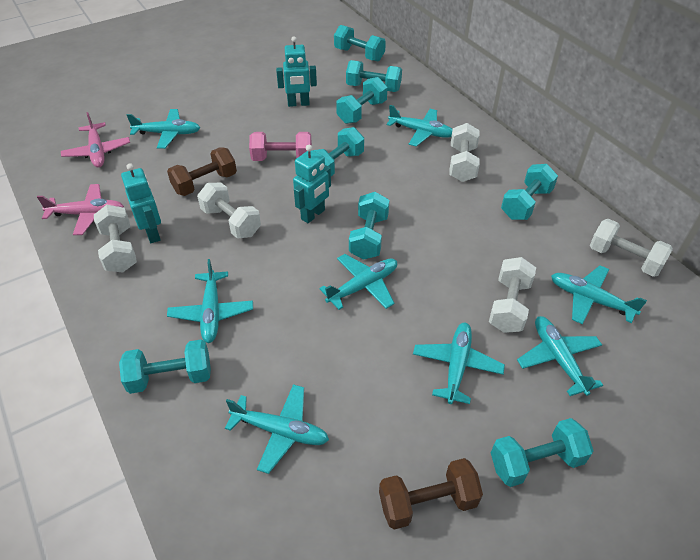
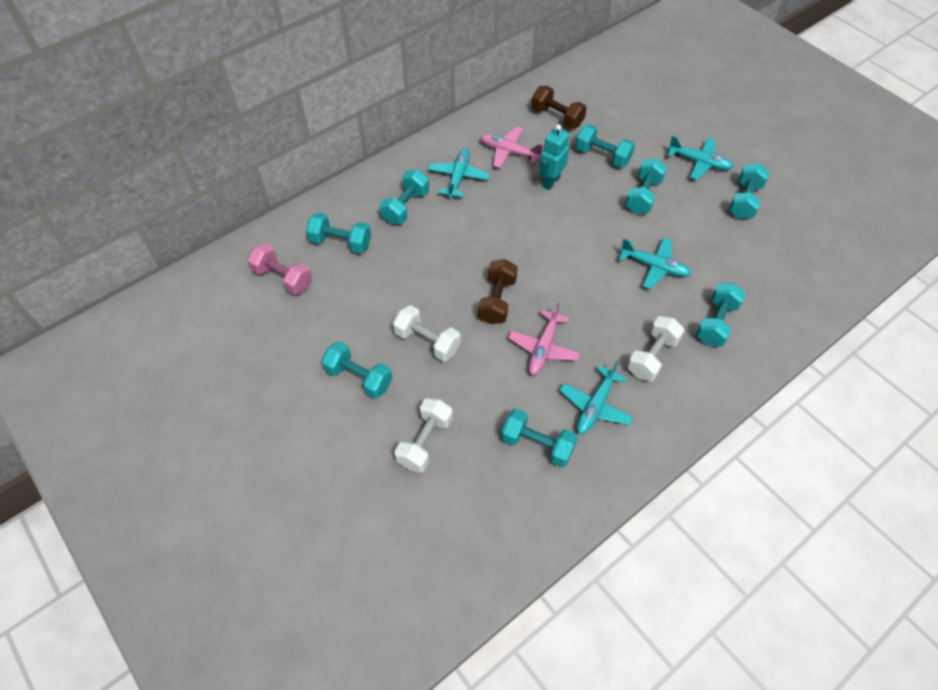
turquoise plane: [127,109,200,149] [167,259,253,343] [225,384,329,474] [319,254,397,310] [387,105,453,146] [413,323,505,404] [517,316,603,396] [551,266,647,324] = 8 -> [428,149,490,198] [559,361,633,434] [619,237,691,289] [668,136,733,180] = 4
turquoise robot: [121,163,161,243] [276,36,317,107] [293,145,331,223] = 3 -> [540,124,569,190] = 1
white dumbbell: [94,205,137,273] [197,183,261,239] [449,123,480,182] [489,257,536,333] [590,219,673,277] = 5 -> [393,305,461,361] [395,398,453,473] [627,316,685,381] = 3

